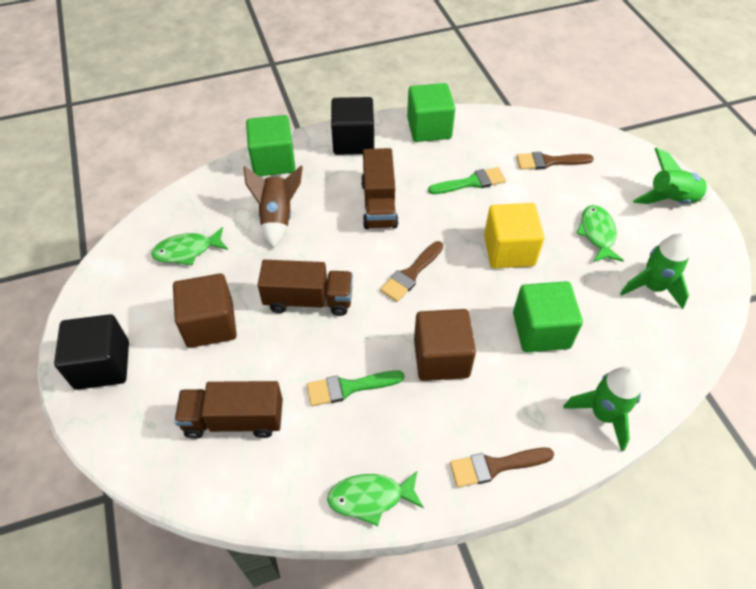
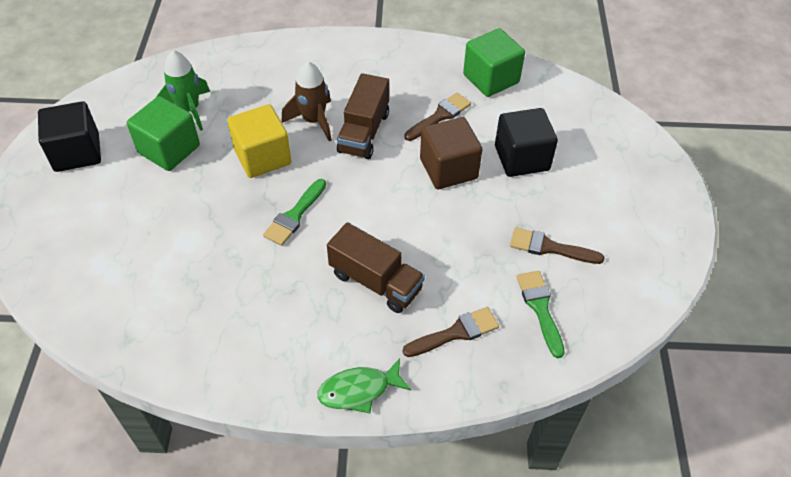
brown cube: [173,273,237,348] [414,309,476,381] = 2 -> [420,117,483,189] = 1
brown truck: [174,381,283,439] [258,260,353,316] [361,148,398,229] = 3 -> [327,222,425,313] [337,73,389,159] = 2
green cube: [246,115,296,176] [407,83,455,142] [513,281,583,352] = 3 -> [127,96,200,171] [463,28,525,97] = 2
green fish: [151,227,228,266] [327,470,424,526] [576,205,624,262] = 3 -> [317,358,411,414] = 1
green rocket: [563,366,642,451] [620,233,690,309] [633,148,711,204] = 3 -> [156,50,210,131] = 1

